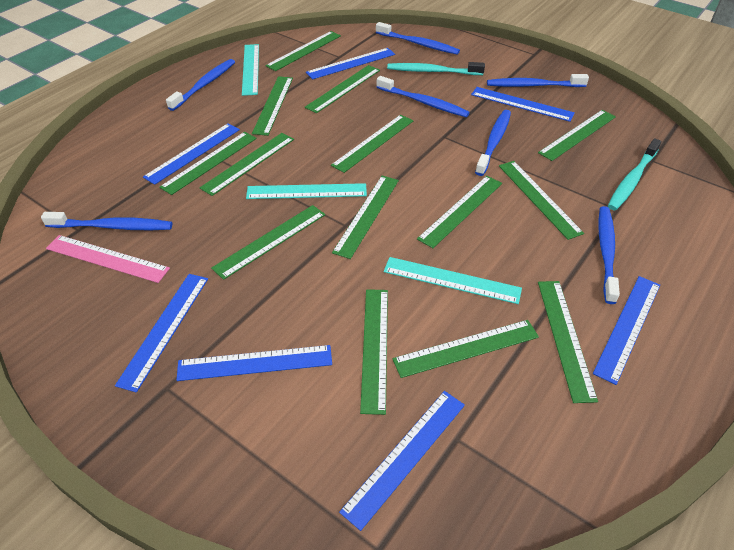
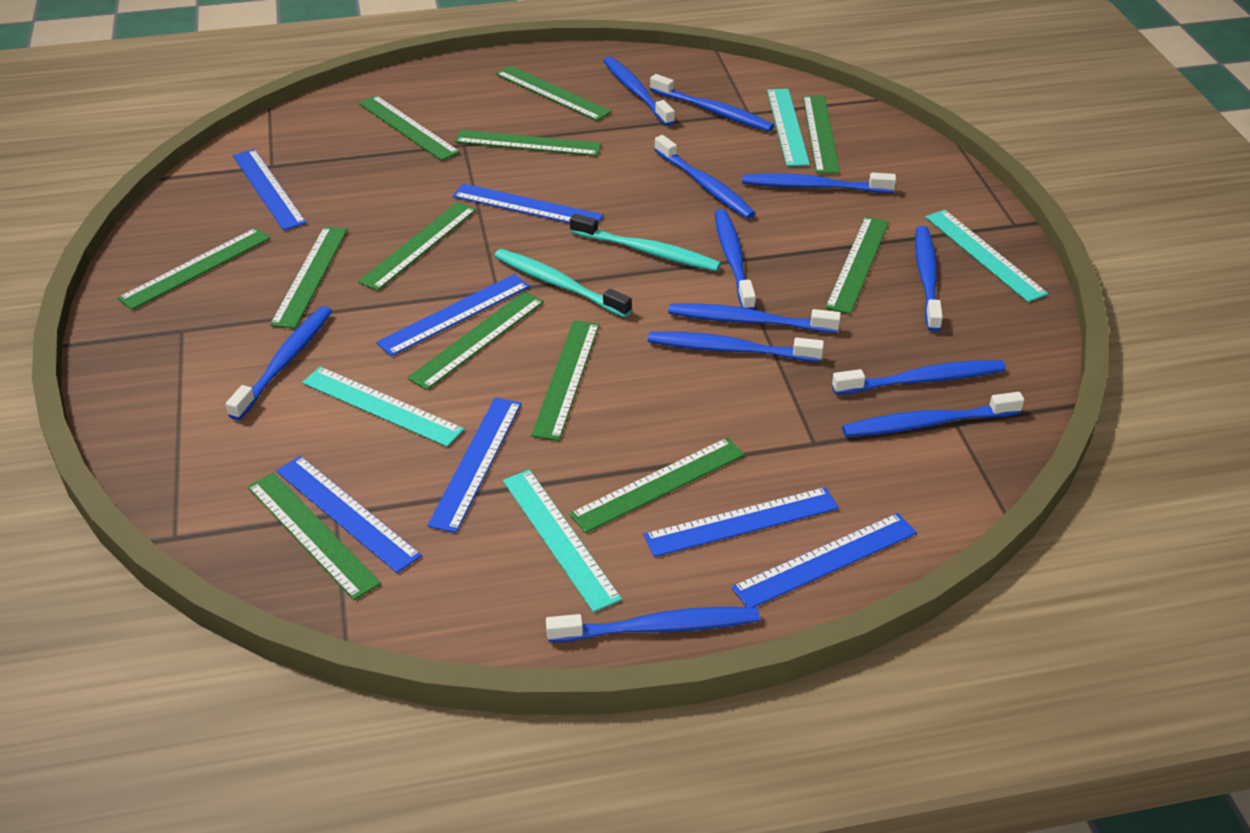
blue toothbrush: [41,212,172,230] [166,59,235,111] [376,22,460,55] [377,76,470,117] [475,110,511,176] [487,74,589,87] [598,206,620,304] = 7 -> [226,306,332,420] [546,607,760,642] [603,56,675,126] [648,332,824,362] [650,74,774,131] [654,135,756,219] [668,303,841,333] [715,209,756,310] [742,173,896,193] [832,360,1006,395] [842,392,1024,437] [915,226,943,332] = 12
green ruler: [159,132,257,195] [200,133,294,196] [211,205,325,280] [252,76,293,136] [265,31,341,71] [305,65,380,113] [331,115,413,173] [332,176,399,259] [360,289,388,415] [392,320,539,378] [417,176,502,248] [499,161,584,240] [538,110,616,161] [538,281,598,403] = 14 -> [118,228,271,310] [247,472,381,600] [270,227,348,328] [358,202,476,291] [359,95,460,161] [407,291,544,390] [455,129,602,156] [496,65,612,121] [531,320,599,441] [569,438,745,533] [803,95,840,174] [825,216,889,314] = 12
pink ruler: [46,235,170,283] = 1 -> none = 0
turquoise ruler: [242,44,259,96] [246,183,367,199] [384,257,522,304] = 3 -> [302,367,464,447] [503,470,622,612] [767,89,810,166] [926,210,1048,302] = 4

